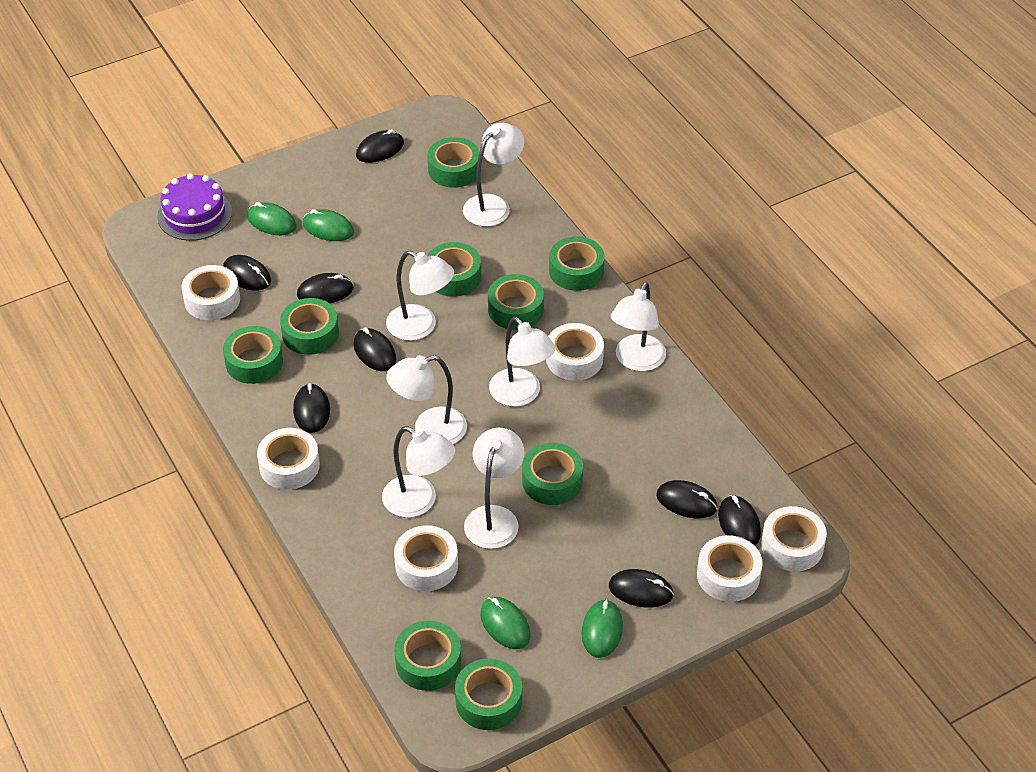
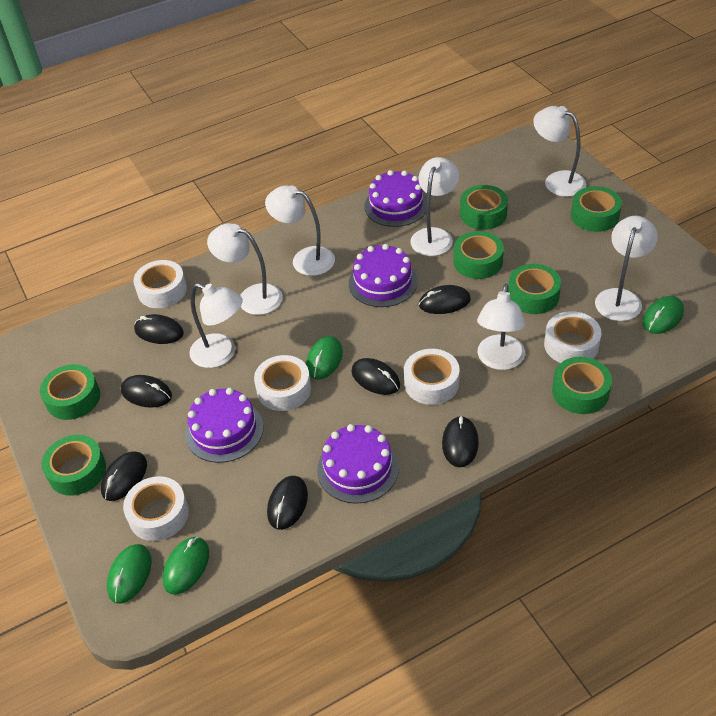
black mouse: [223,255,271,291] [293,383,330,433] [297,273,354,303] [353,328,396,371] [356,129,404,163] [609,569,674,607] [656,480,717,519] [718,495,761,546] = 8 -> [101,451,147,501] [121,375,172,408] [134,314,184,344] [267,476,308,530] [352,358,400,395] [419,285,471,314] [442,416,479,467] = 7
green tape: [223,326,283,384] [280,298,339,355] [394,621,461,691] [427,137,480,188] [427,242,481,297] [455,658,522,730] [488,274,544,330] [522,443,583,505] [549,236,605,291] = 9 -> [40,364,100,420] [42,435,106,496] [453,231,504,279] [460,185,508,230] [508,264,561,314] [552,357,612,414] [571,186,622,232] = 7
purple cake: [157,173,232,241] = 1 -> [185,388,264,463] [317,424,399,504] [349,244,418,307] [364,170,427,227] = 4
white tape: [181,265,240,320] [257,428,320,490] [394,525,458,591] [546,323,604,381] [697,535,763,602] [761,506,827,571] = 6 -> [123,476,189,541] [133,260,187,308] [254,355,311,411] [404,349,460,405] [544,311,601,363] = 5

